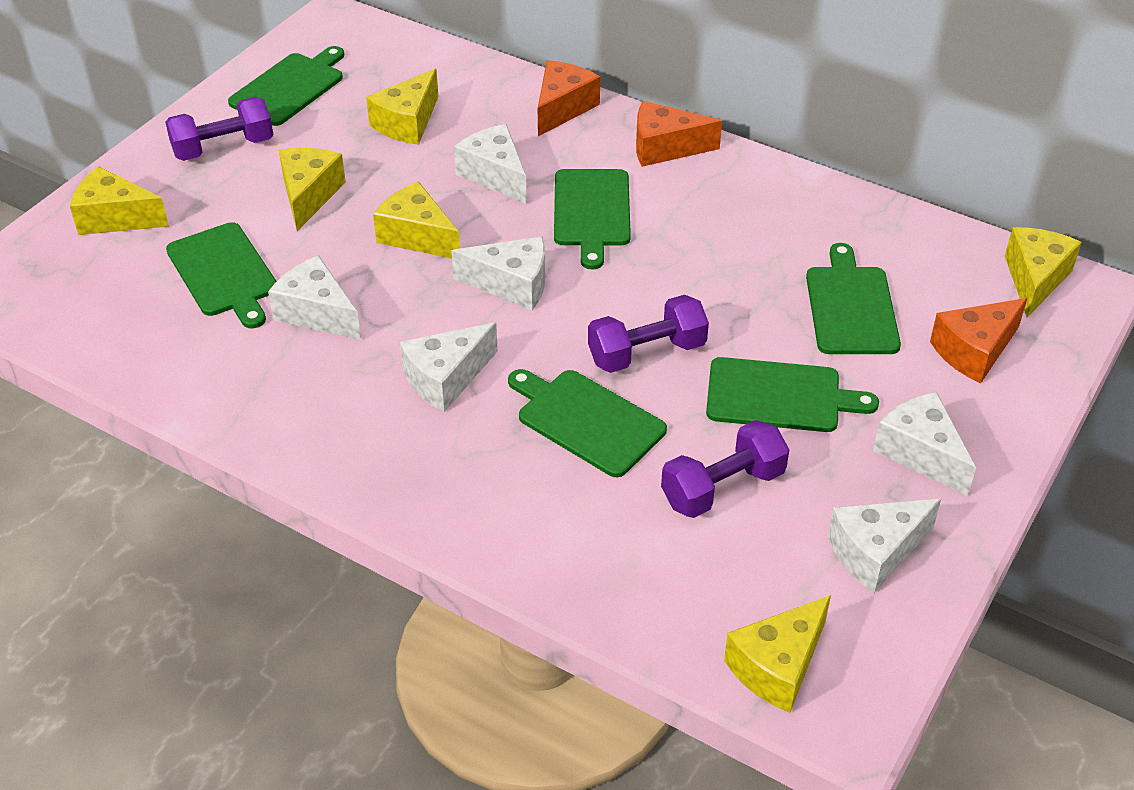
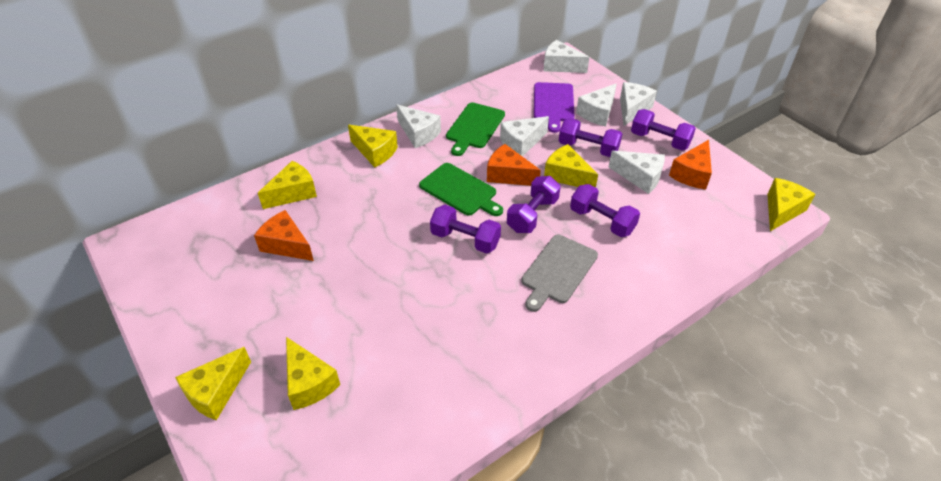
green cutting board: [166,222,276,328] [228,46,344,126] [508,369,667,477] [554,169,631,269] [706,357,879,432] [806,243,901,354] = 6 -> [419,163,503,216] [446,102,505,156] = 2
grey cutting board: none = 0 -> [521,235,598,312] = 1
purple cutting board: none = 0 -> [534,82,575,133] = 1
purple dumbbell: [165,97,273,161] [588,295,709,373] [661,420,789,518] = 3 -> [430,205,501,254] [507,176,560,233] [559,118,622,157] [570,184,640,237] [631,109,696,150] = 5

